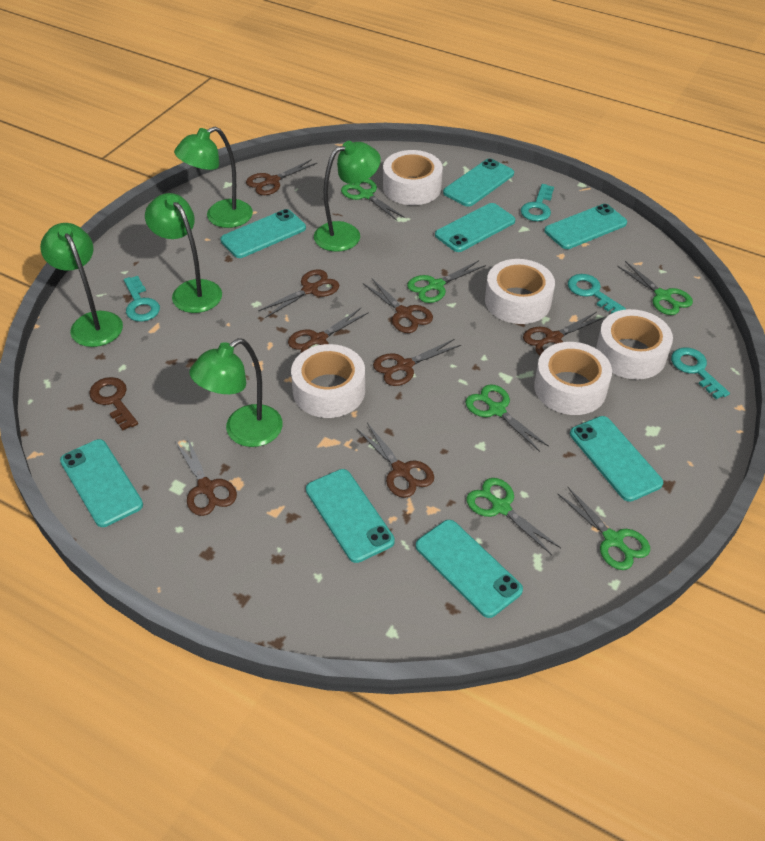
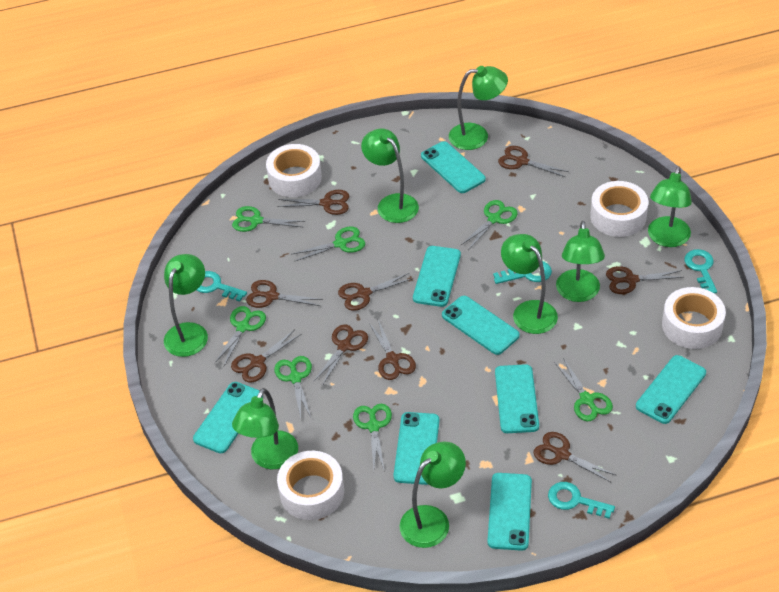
brown key: [89,377,138,430] = 1 -> none = 0
brown scissors: [175,437,237,516] [246,159,317,195] [259,269,339,318] [288,308,369,353] [357,423,434,498] [363,278,433,333] [373,339,461,386] [523,312,605,355] = 8 -> [231,329,301,382] [246,280,323,308] [278,190,349,215] [313,325,368,386] [338,273,412,311] [369,320,416,380] [498,146,569,177] [534,432,616,482] [606,266,684,294] = 9
green lamp: [40,223,123,347] [145,193,222,313] [174,126,253,228] [189,338,283,447] [314,141,381,252] = 5 -> [164,254,208,357] [232,388,298,469] [361,128,419,223] [400,442,466,548] [449,66,508,150] [501,234,558,334] [556,221,605,302] [648,166,692,247] = 8
green scissors: [341,179,405,221] [407,261,486,303] [466,384,549,452] [466,478,561,555] [558,487,650,570] [617,261,693,315] = 6 -> [214,306,266,366] [232,206,306,232] [274,356,312,418] [292,227,365,262] [353,404,392,472] [461,200,518,250] [554,358,613,421] = 7
white tape: [291,344,365,418] [383,150,443,205] [485,259,555,324] [534,342,612,415] [596,309,673,379] = 5 -> [266,144,322,197] [277,451,344,520] [590,181,648,237] [662,287,726,349] = 4

